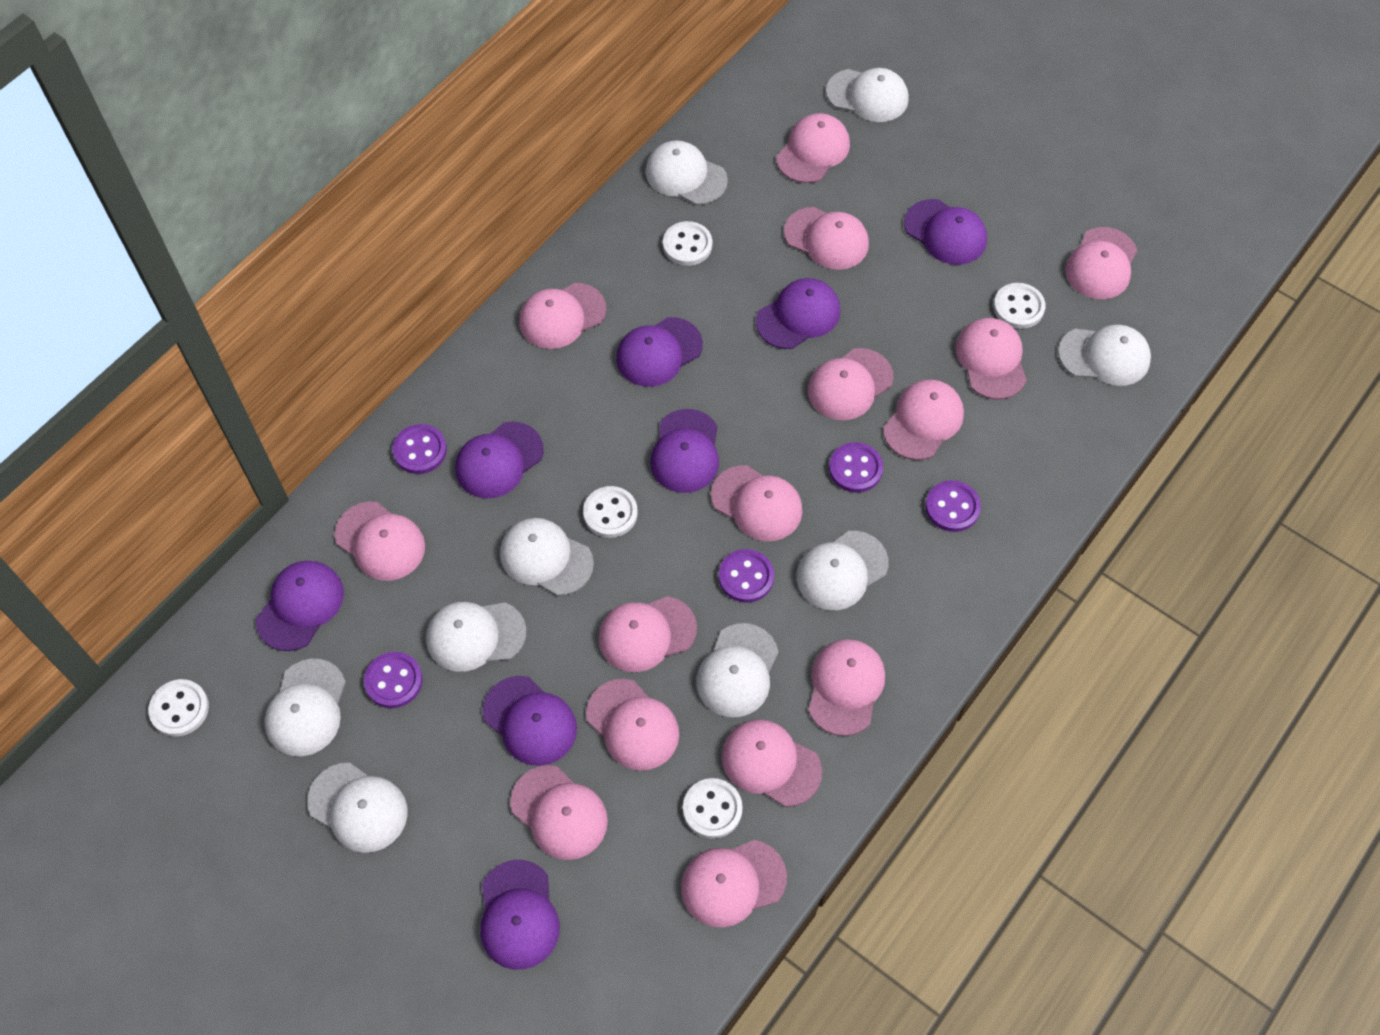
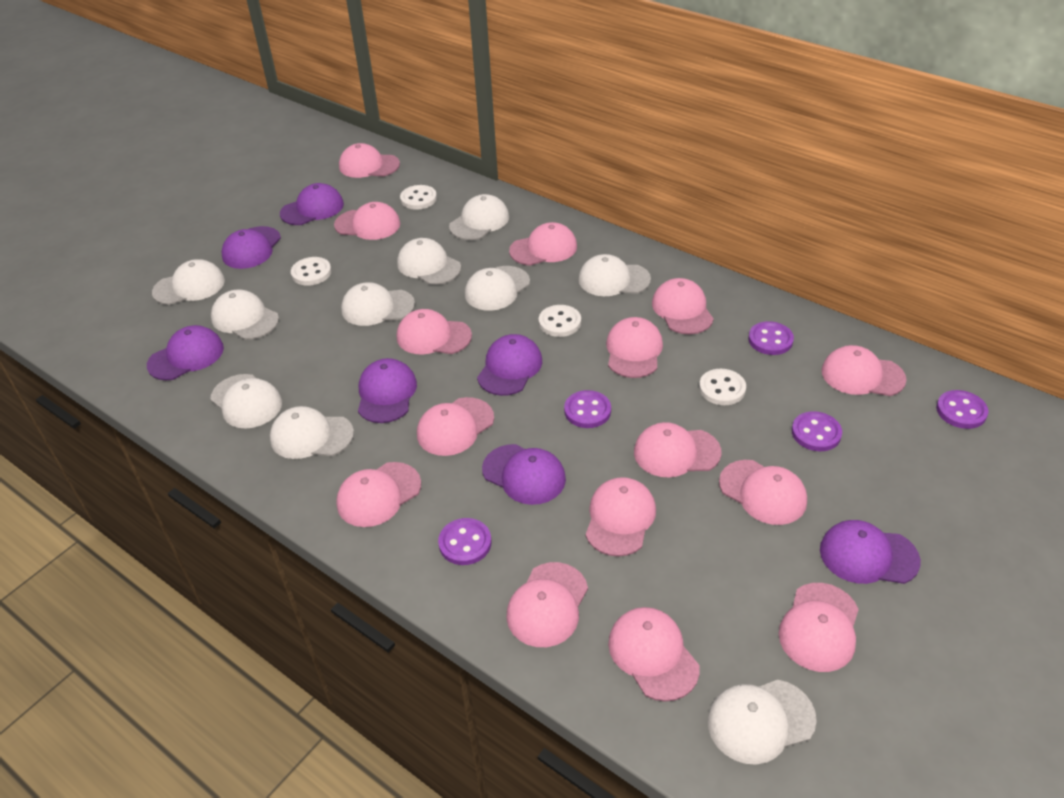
purple cap: [256,561,344,651] [455,421,544,499] [480,860,560,970] [483,676,577,766] [616,317,703,387] [650,409,719,493] [756,278,840,349] [904,199,987,265] = 8 -> [147,325,224,380] [221,226,281,269] [280,183,344,225] [358,358,417,423] [477,334,542,396] [482,444,566,505] [820,520,921,584] = 7
white button: [148,679,209,737] [583,486,638,538] [663,221,712,266] [683,778,743,839] [993,283,1045,329] = 5 -> [291,257,332,286] [400,185,437,210] [539,305,581,337] [699,369,746,405] = 4
white cap: [264,659,346,756] [307,763,408,853] [426,602,526,672] [500,518,594,596] [645,140,728,205] [696,623,779,717] [796,531,889,610] [826,68,909,122] [1058,325,1151,386] = 9 -> [152,259,225,305] [210,374,282,428] [211,289,279,340] [270,406,354,459] [341,282,415,326] [397,238,461,285] [449,194,509,240] [465,266,530,311] [578,254,651,296] [708,680,817,765] = 10

